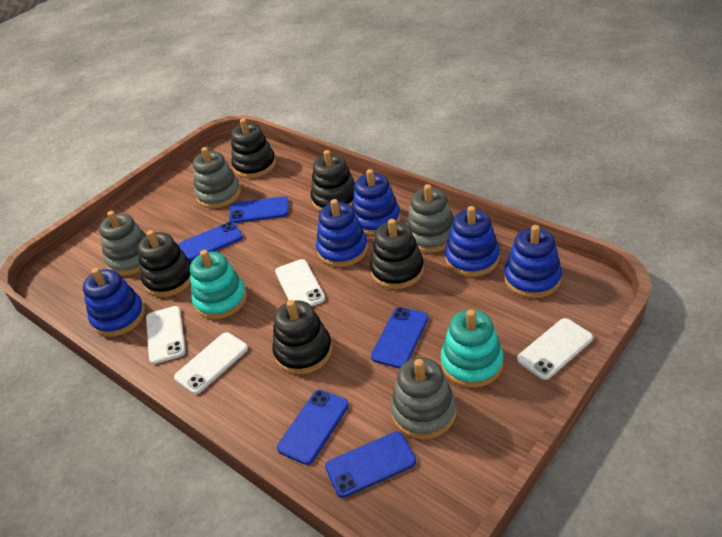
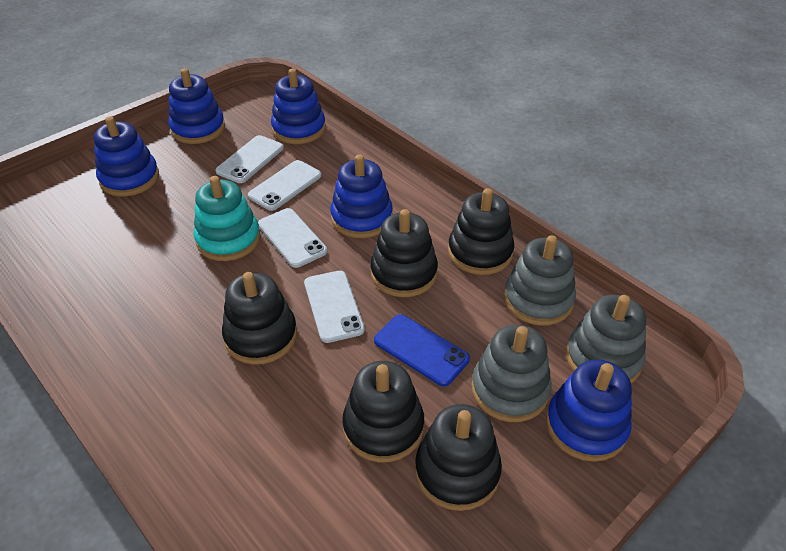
blue phone: [178,222,243,261] [229,196,289,223] [277,390,349,465] [325,432,416,498] [371,307,429,368] = 5 -> [374,314,470,387] = 1
grey stacking toy: [99,211,146,276] [193,147,241,208] [390,357,457,439] [406,184,454,253] = 4 -> [471,324,552,422] [504,235,576,325] [566,295,646,383] = 3
turquoise stacking toy: [190,250,247,319] [441,309,504,388] = 2 -> [194,176,260,261] = 1

